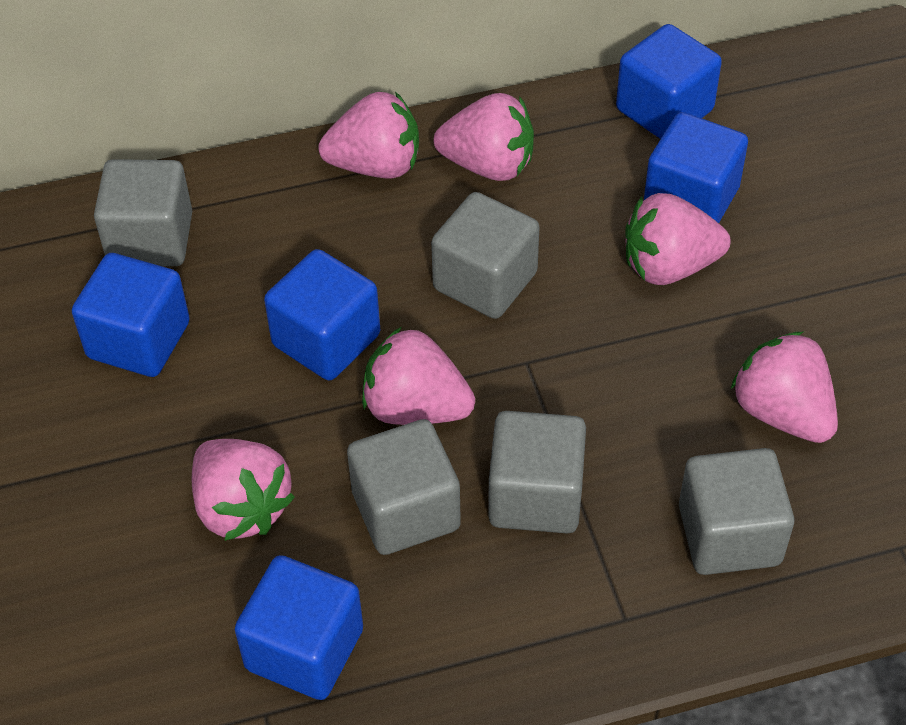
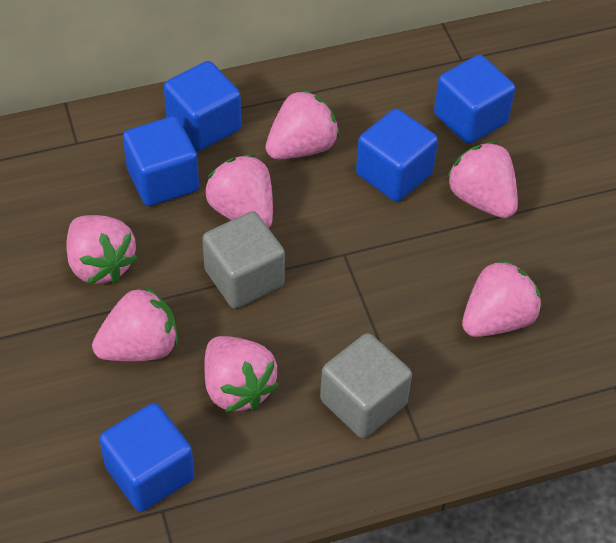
grey cube: [94,159,192,266] [347,419,461,555] [431,192,539,319] [488,411,586,533] [679,448,795,575] = 5 -> [202,211,285,309] [320,333,412,439] = 2
pink strawberry: [192,439,295,541] [318,92,419,178] [362,327,475,425] [434,93,534,181] [625,193,731,285] [731,332,838,443] = 6 -> [66,215,138,284] [92,287,178,361] [204,336,279,412] [205,155,273,228] [266,89,340,159] [446,142,518,218] [462,259,541,337] = 7

